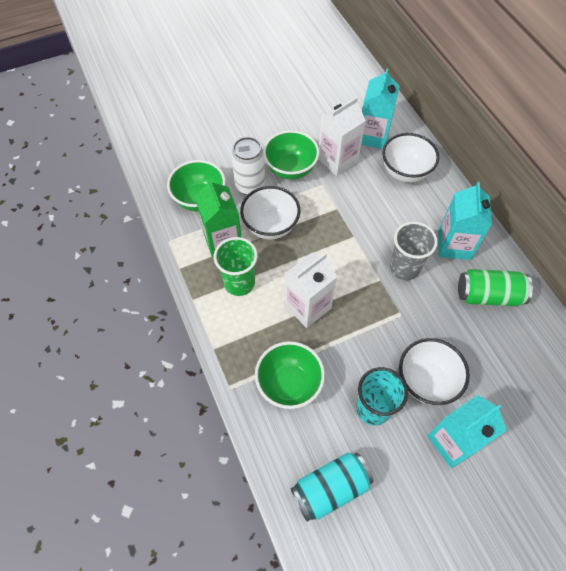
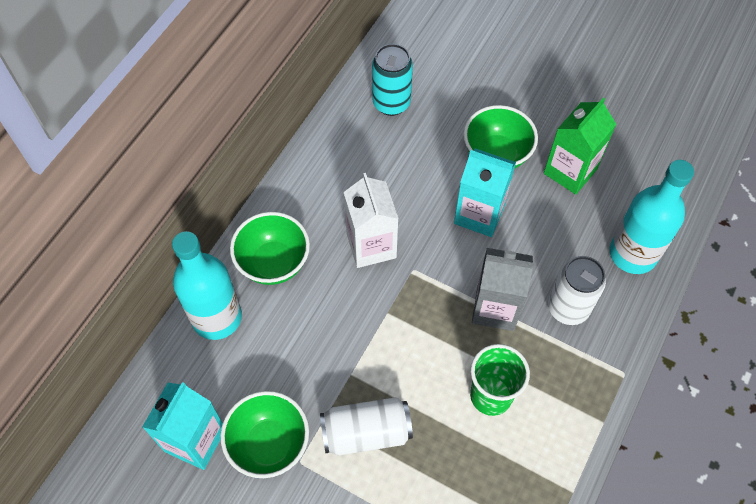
green can: [458,269,533,306] = 1 -> none = 0
grey carton: none = 0 -> [472,248,534,331] = 1
grey cup: [390,221,438,280] = 1 -> none = 0
turquoise bottle: none = 0 -> [172,231,242,340] [610,160,694,274] = 2
turquoise carton: [361,69,400,149] [427,395,507,468] [438,182,492,260] = 3 -> [142,382,223,470] [454,148,516,237] = 2
turquoise cup: [356,367,408,426] = 1 -> none = 0
white bowl: [240,186,300,239] [382,133,439,182] [399,338,470,405] = 3 -> none = 0
white can: [231,137,265,195] = 1 -> [320,397,413,455] [548,256,606,325] = 2
white carton: [284,253,337,328] [318,97,366,176] = 2 -> [344,173,399,268] = 1

